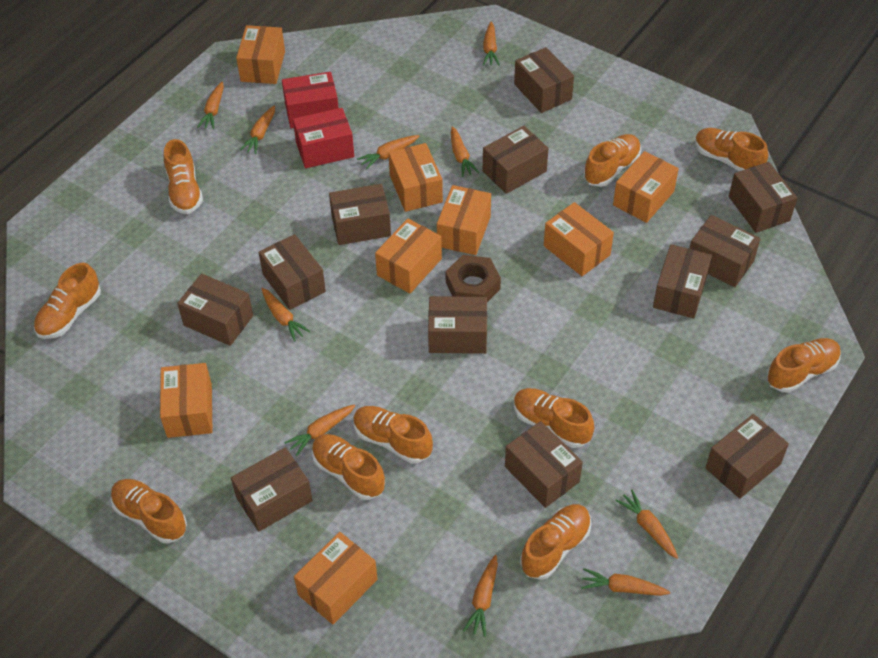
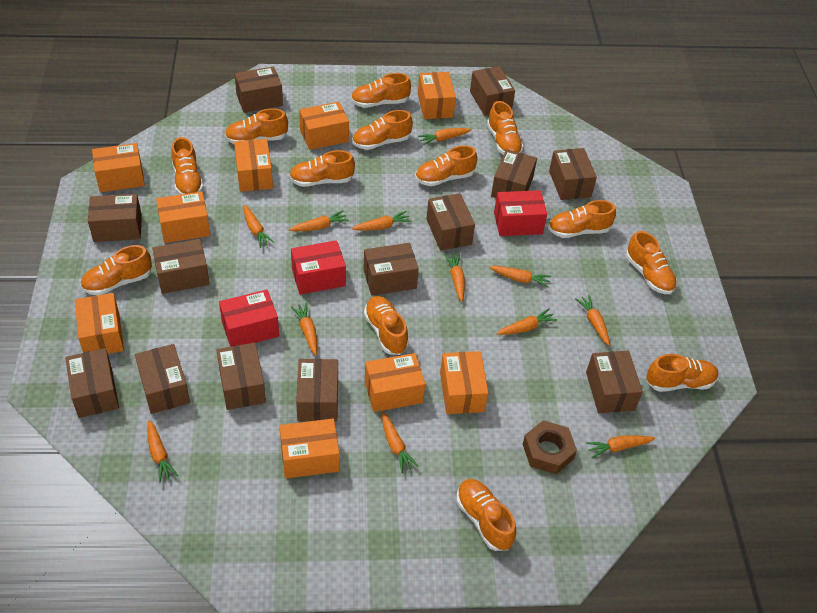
brown box: [177,274,253,346] [231,447,313,532] [259,234,326,310] [329,184,391,245] [428,296,487,354] [483,126,548,194] [505,421,583,508] [514,47,574,113] [653,244,712,318] [690,215,760,287] [706,414,789,499] [729,162,797,233] = 12 -> [65,348,119,418] [88,194,142,242] [135,344,190,414] [152,239,210,294] [216,343,266,410] [234,67,283,113] [296,359,338,421] [364,243,419,296] [427,193,475,250] [470,66,515,116] [491,149,537,198] [549,148,597,200] [586,351,643,413] = 13
orange box: [160,363,212,438] [236,25,285,84] [294,532,378,625] [375,219,442,293] [388,143,443,212] [437,185,491,255] [544,202,614,276] [613,151,679,223] = 8 -> [75,293,124,354] [92,143,145,192] [156,191,210,243] [234,139,273,192] [280,419,340,478] [299,102,349,150] [365,353,425,412] [418,72,456,119] [440,351,489,414] = 9
orange carrot: [197,82,224,129] [240,106,275,154] [262,288,311,342] [284,404,355,456] [357,135,419,170] [451,126,479,177] [463,555,498,637] [483,22,500,66] [581,568,670,596] [615,489,678,559] = 10 -> [147,420,178,482] [243,205,275,248] [289,210,349,231] [291,303,317,355] [352,211,412,231] [382,412,419,473] [418,128,472,145] [444,253,465,302] [489,266,551,288] [497,308,557,335] [575,295,610,346] [586,435,655,458] = 12
orange shoe: [34,263,101,339] [111,479,187,543] [164,139,203,214] [312,434,385,500] [353,406,433,463] [514,388,594,448] [520,504,591,580] [584,134,641,187] [695,128,768,171] [767,338,841,393] = 10 -> [80,245,152,295] [171,137,204,195] [225,108,288,144] [289,150,355,187] [351,73,411,108] [352,110,413,150] [364,296,409,355] [415,146,477,186] [456,479,516,551] [487,101,524,155] [548,200,616,238] [626,231,677,294] [646,354,719,392] = 13
red box: [282,72,338,129] [293,108,354,168] = 2 -> [219,289,279,347] [291,240,346,295] [494,190,547,236] = 3

